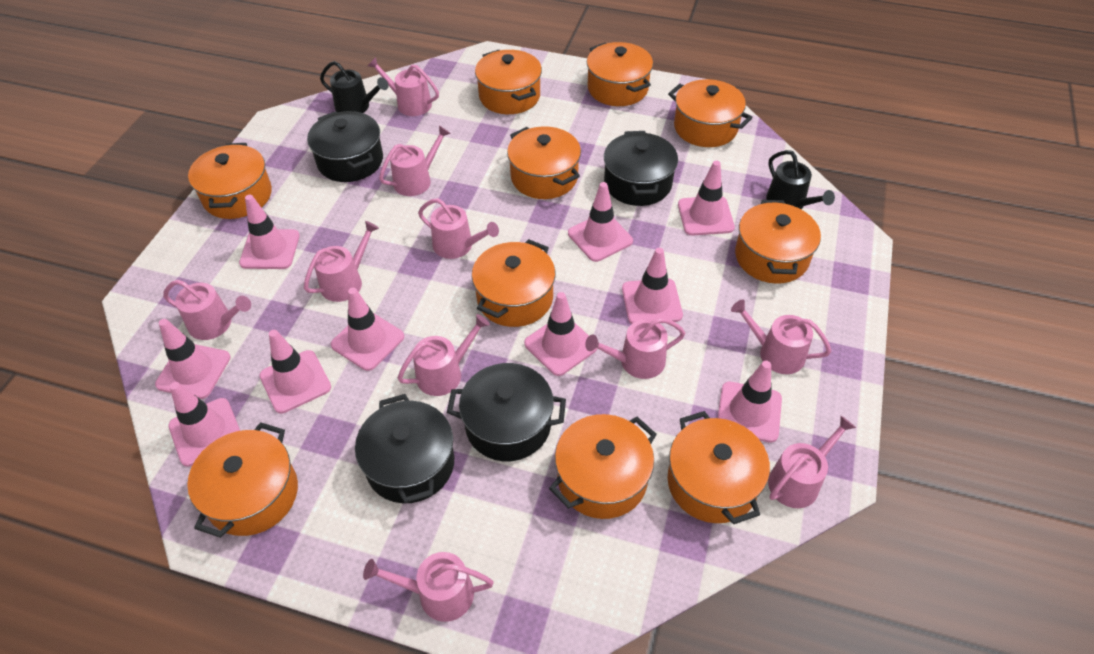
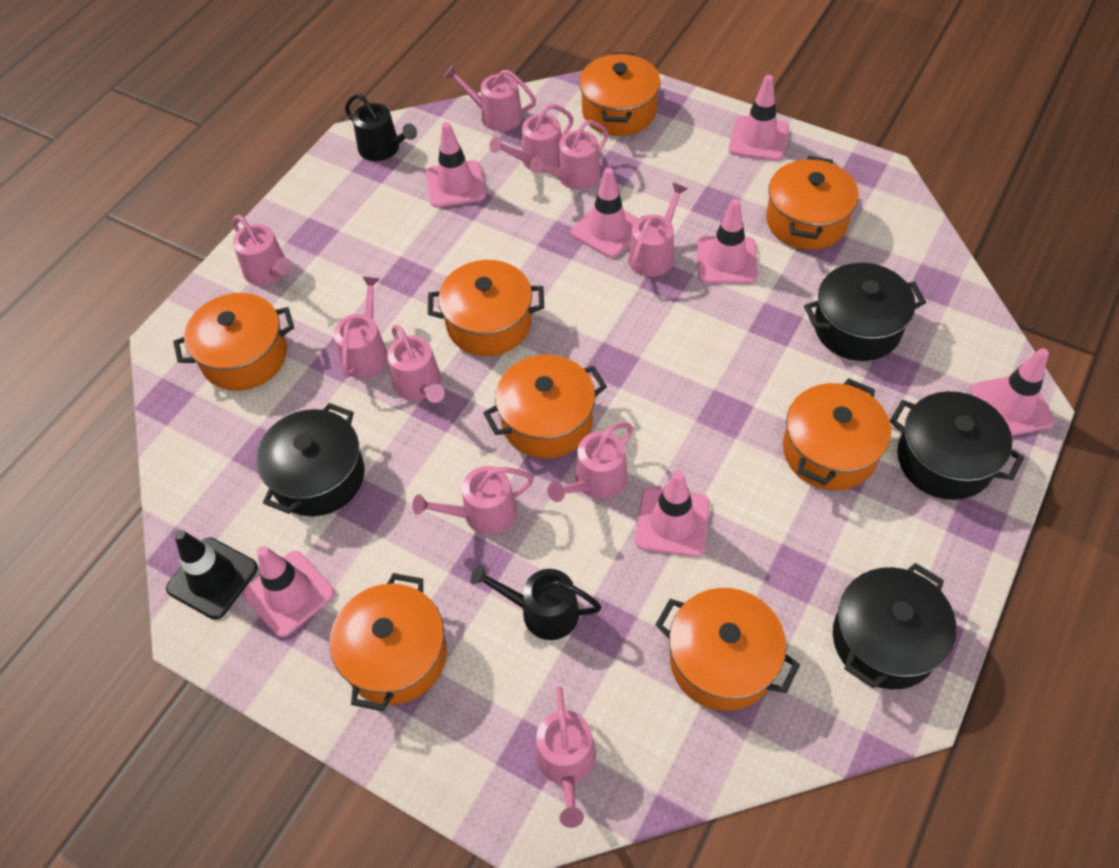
black traffic cone: none = 0 -> [166,530,258,620] = 1
orange pot: [187,422,298,538] [188,143,272,219] [472,239,555,327] [475,50,542,114] [507,126,581,199] [549,414,657,519] [587,42,653,106] [667,411,770,524] [668,79,753,147] [735,200,821,284] = 10 -> [173,293,294,391] [330,573,447,711] [428,260,544,356] [483,355,607,458] [579,52,661,136] [655,588,800,711] [766,156,859,250] [783,378,891,490] = 8
pink traffic cone: [155,319,231,399] [168,382,240,467] [239,195,300,269] [259,330,331,414] [331,288,404,371] [524,292,597,376] [568,182,633,262] [622,248,683,324] [678,161,735,236] [718,361,782,442] = 10 -> [243,546,335,637] [426,122,486,208] [571,168,639,258] [635,470,710,557] [697,199,758,284] [729,75,789,161] [970,348,1055,436] = 7

